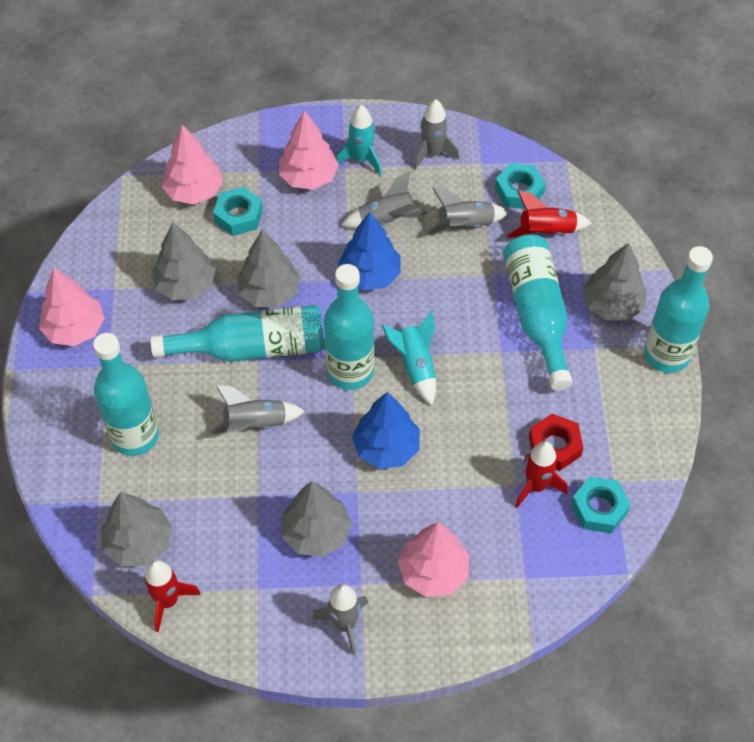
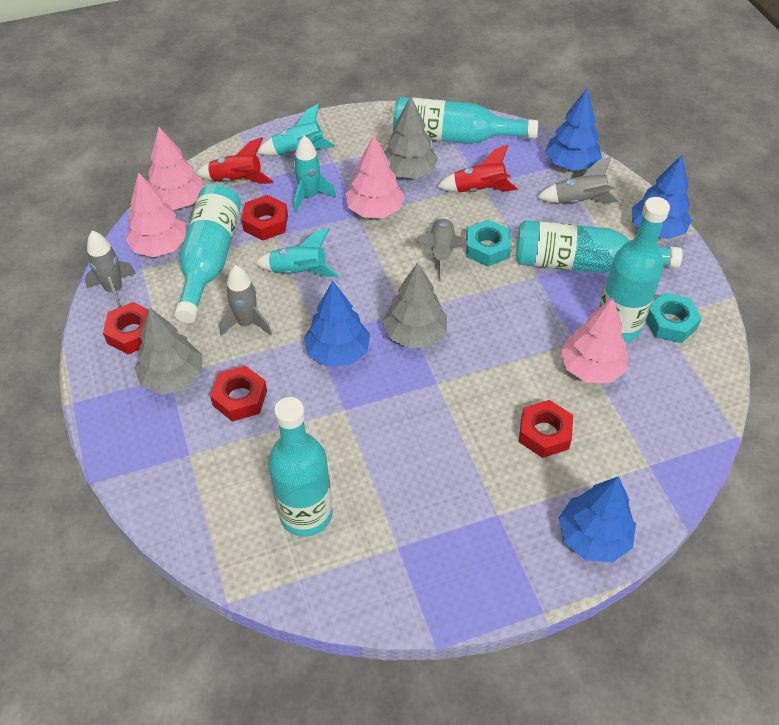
blue tree: [338,212,401,291] [352,392,420,469] = 2 -> [304,281,370,367] [545,89,602,171] [559,476,636,563] [632,155,692,239] = 4
grey rocket: [211,385,305,434] [312,584,368,656] [341,171,427,229] [413,99,459,169] [426,187,509,235] = 5 -> [85,231,136,308] [220,265,272,336] [417,217,468,281] [536,156,619,204] = 4
grey tree: [101,492,172,566] [152,222,216,300] [237,230,301,307] [282,481,352,557] [582,243,647,320] = 5 -> [134,308,203,395] [382,262,447,348] [384,97,438,179] = 3
red nut: [529,414,583,471] = 1 -> [103,302,149,354] [210,366,267,421] [242,195,288,240] [519,400,573,458] = 4
red rocket: [144,560,201,632] [507,190,592,238] [515,441,568,508] = 3 -> [195,137,274,184] [437,145,518,192] = 2
turquoise nut: [213,187,263,236] [495,163,546,209] [571,477,631,533] = 3 -> [466,219,511,267] [646,293,702,343] = 2
turquoise rocket: [336,105,382,175] [381,311,436,405] = 2 -> [254,228,339,277] [257,104,335,156] [294,136,336,213] = 3

